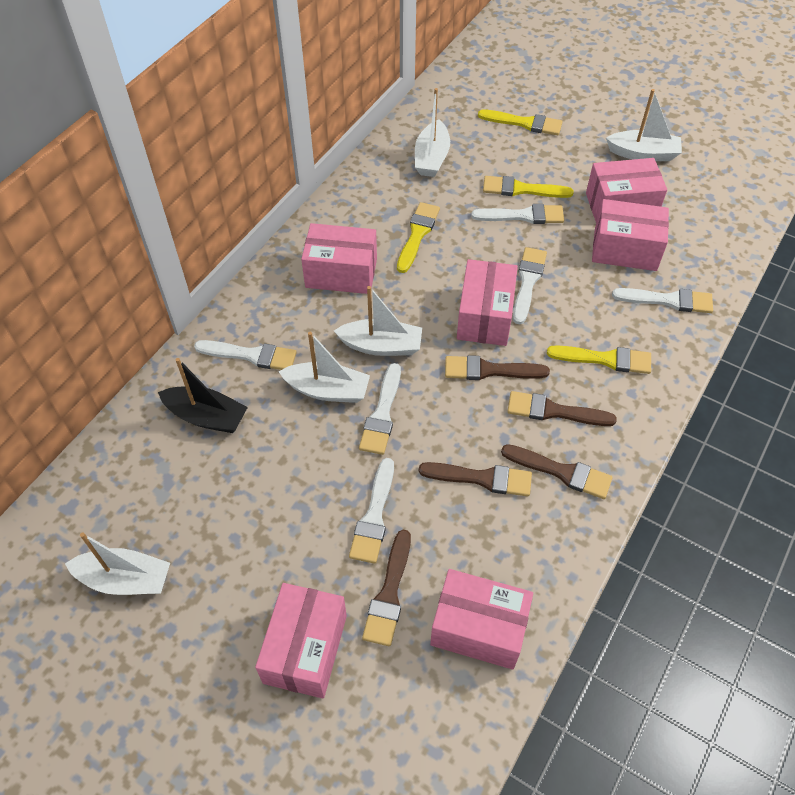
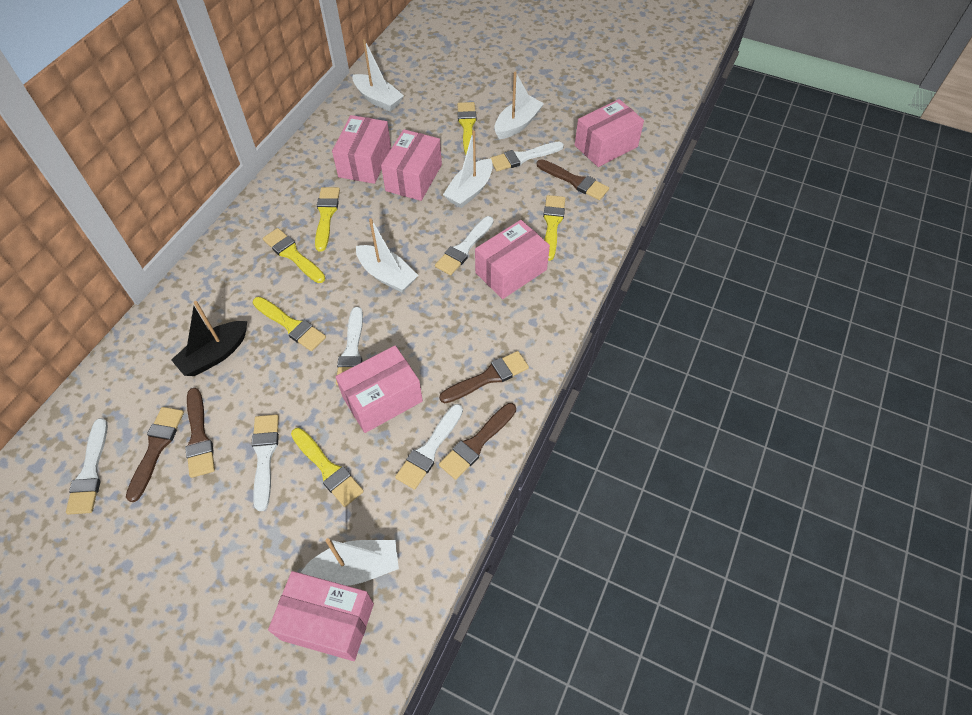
yellow brush: [397,202,440,273] [478,109,562,135] [483,176,574,198] [547,345,651,374] = 4 -> [253,297,326,351] [263,228,325,283] [291,428,364,507] [315,187,340,251] [457,102,476,154] [543,195,566,261] = 6

